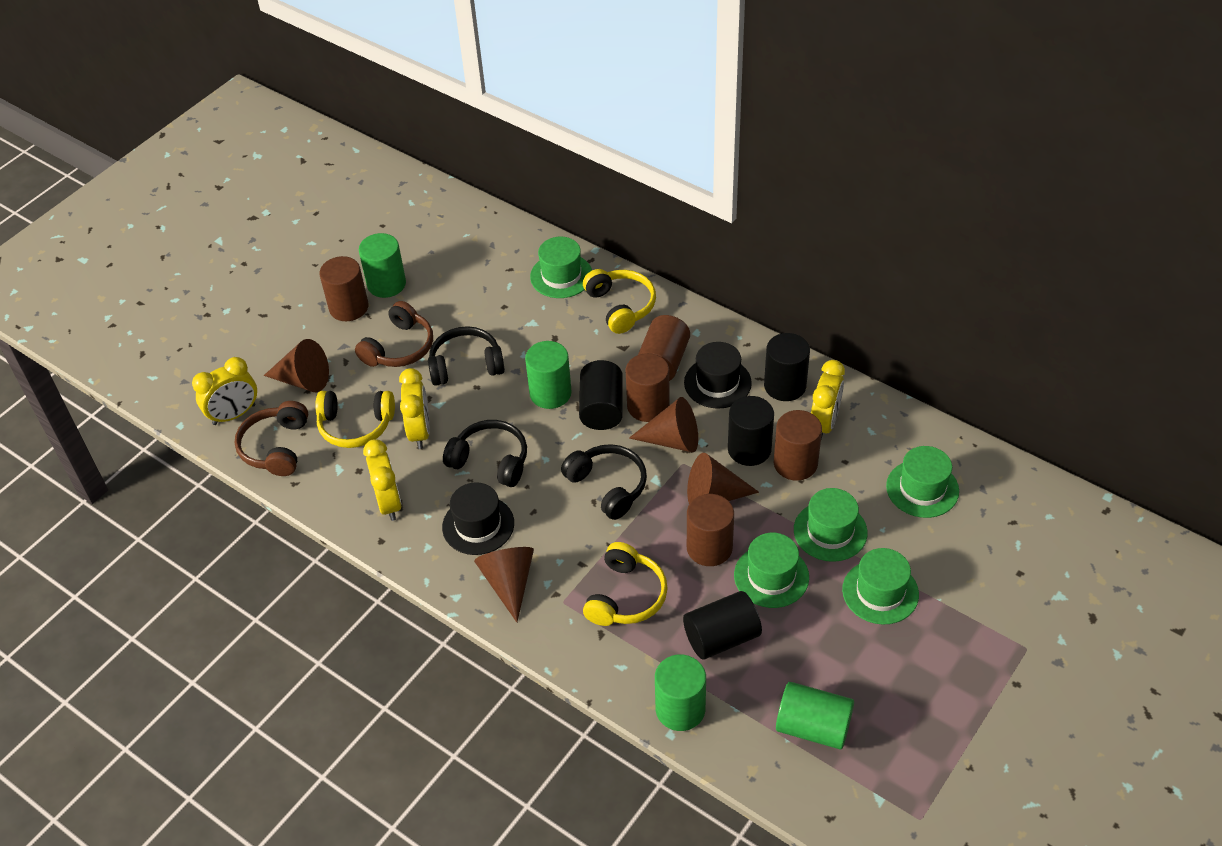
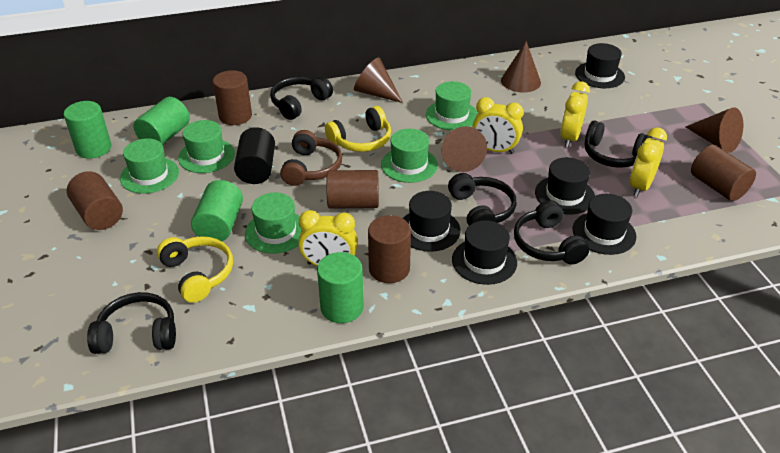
black cylinder: [579,360,623,430] [683,591,762,660] [728,396,774,466] [764,333,810,401] = 4 -> [234,127,275,184] = 1
black hat: [442,482,514,555] [684,342,752,409] = 2 -> [403,191,461,252] [452,220,517,285] [535,157,595,214] [572,194,636,255] [575,43,625,88] = 5
black headphones: [428,326,505,386] [443,420,527,487] [561,444,647,520] = 3 -> [87,292,176,354] [270,76,333,120] [448,173,516,226] [514,200,589,265] [585,121,652,168] = 5
brown headphones: [235,401,308,476] [355,301,433,367] = 2 -> [280,130,342,186] = 1
yellow headphones: [315,391,395,448] [583,269,656,334] [583,542,668,626] = 3 -> [157,236,233,303] [325,106,391,152] = 2

